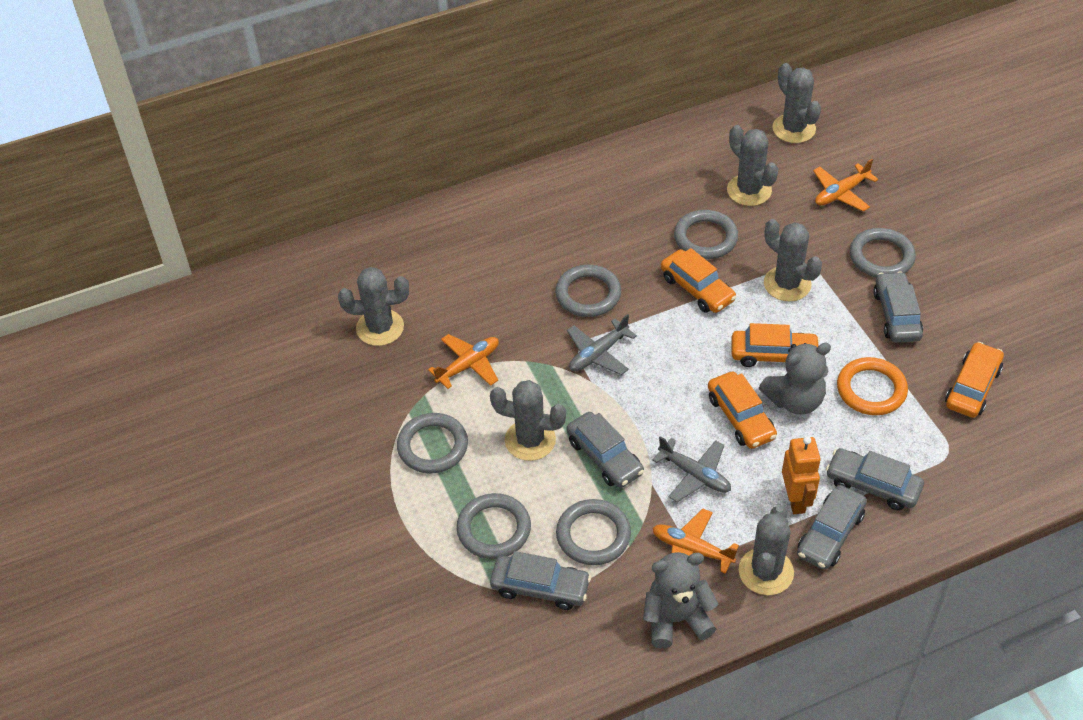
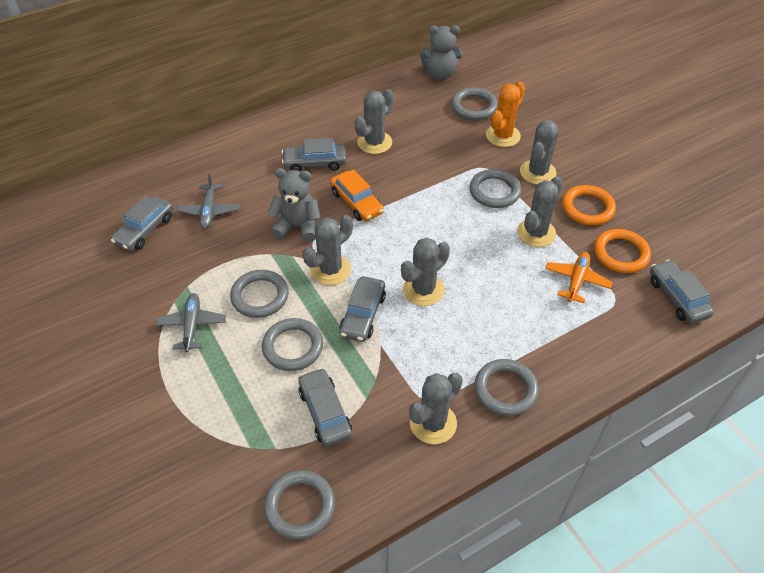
orange cactus: none = 0 -> [486,82,525,147] = 1
orange car: [661,248,737,313] [708,372,777,449] [731,323,820,367] [945,342,1004,418] = 4 -> [330,169,384,221] = 1
orange plane: [428,334,499,389] [652,509,739,574] [813,159,878,212] = 3 -> [545,252,613,303] = 1
orange ring: [837,357,908,415] = 1 -> [562,185,616,225] [594,229,651,273] = 2
orange robot: [782,436,821,514] = 1 -> none = 0

